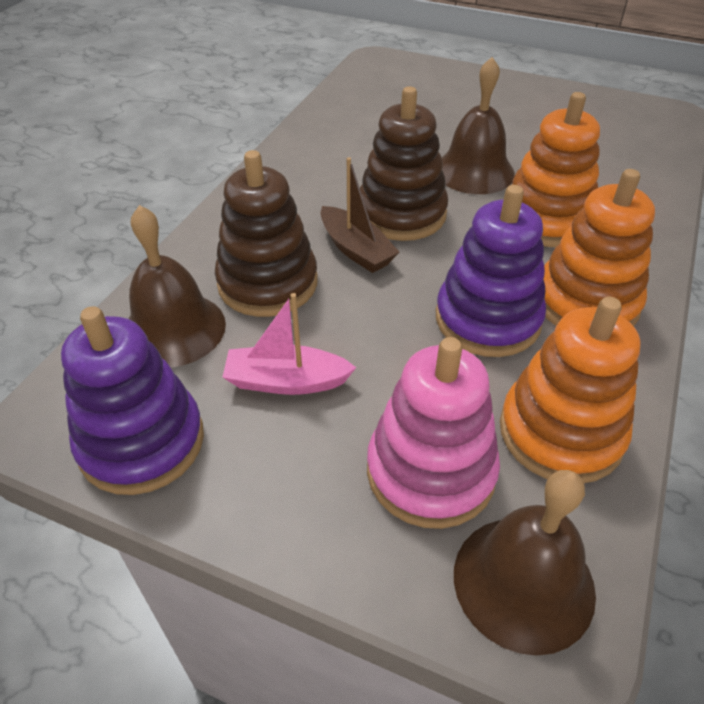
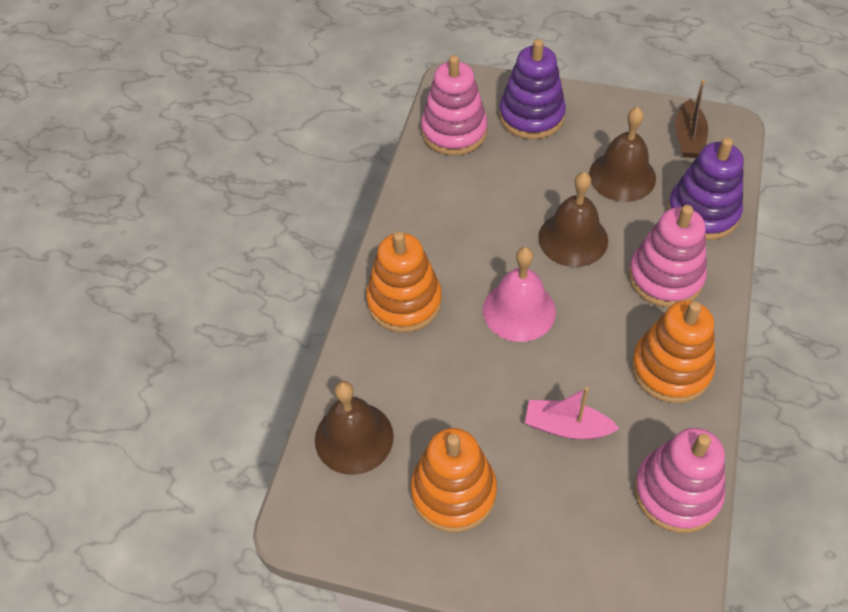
brown stacking toy: [215,150,318,317] [360,86,448,241] = 2 -> none = 0
pink bell: none = 0 -> [483,247,556,342] = 1
pink stacking toy: [367,337,500,529] = 1 -> [421,55,488,156] [628,205,707,307] [634,428,725,533] = 3

